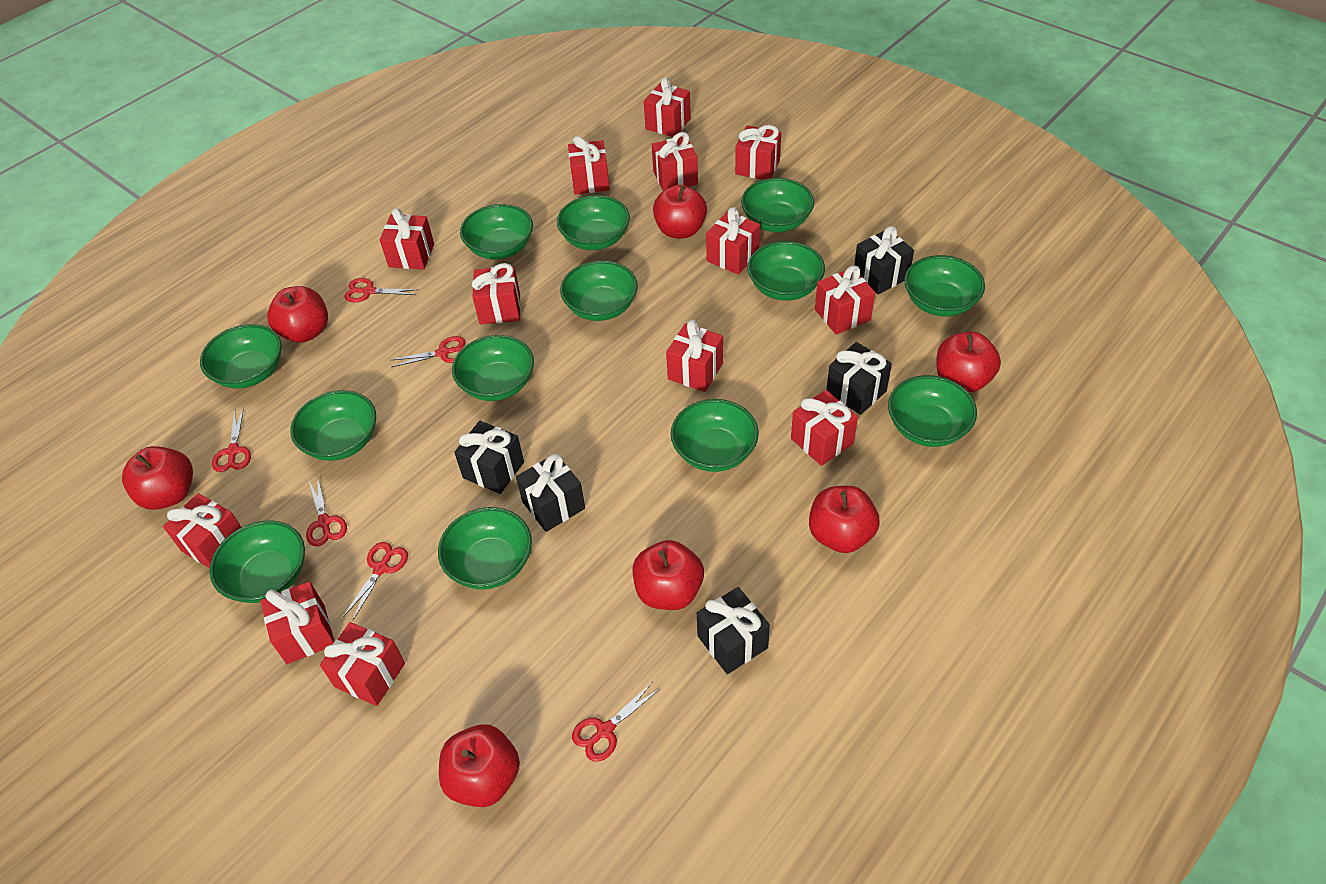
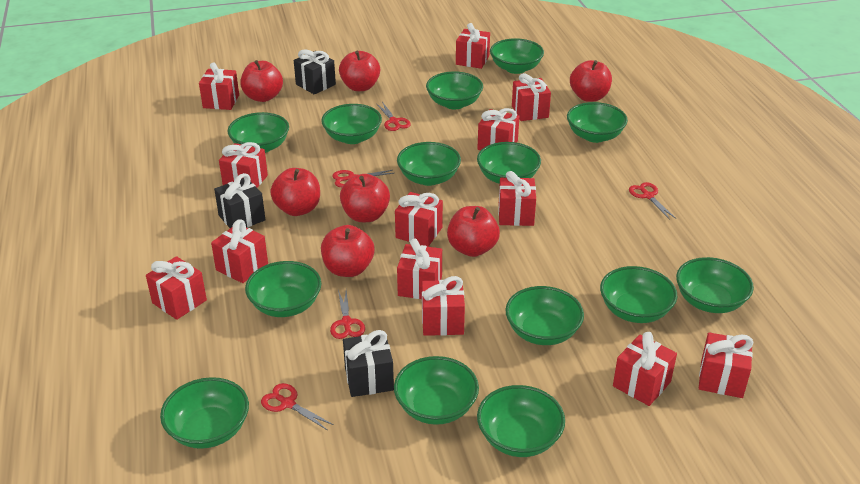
black gift: [454,421,524,494] [516,454,585,532] [697,587,770,674] [826,342,892,415] [854,226,914,294] = 5 -> [214,173,265,228] [294,49,336,94] [343,330,394,397] = 3
green bowl: [200,324,282,389] [209,520,305,603] [290,390,376,461] [438,507,532,589] [452,335,534,401] [460,204,533,259] [557,195,630,250] [560,260,638,321] [671,399,759,472] [741,178,814,232] [747,241,825,301] [888,375,977,447] [904,255,985,316] = 13 -> [160,377,249,449] [227,112,289,153] [245,261,321,317] [321,104,382,144] [394,356,479,425] [397,142,461,186] [426,71,483,109] [477,142,541,184] [477,385,565,457] [490,38,544,74] [505,286,584,345] [567,102,628,143] [600,266,677,323] [676,257,754,313] = 14
red scissors: [212,407,251,472] [306,479,347,546] [343,542,408,621] [344,278,418,302] [391,336,465,367] [572,683,660,762] = 6 -> [261,383,334,430] [330,290,365,339] [332,170,394,187] [377,102,411,131] [629,182,676,220] = 5

